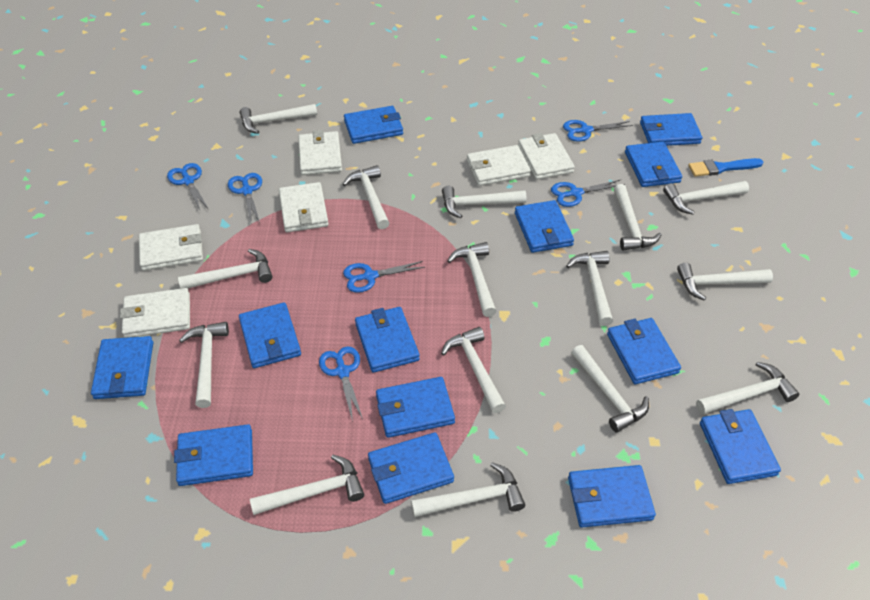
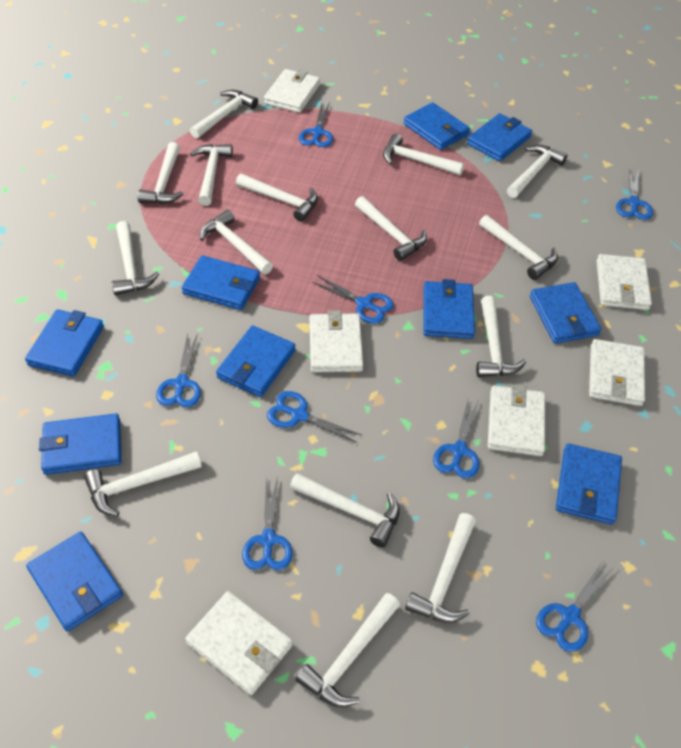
blue brush: [688,158,763,177] = 1 -> none = 0
blue scissors: [167,163,209,210] [228,173,262,223] [319,347,363,422] [343,261,425,293] [551,180,625,207] [563,120,633,142] = 6 -> [156,333,201,407] [242,476,293,570] [267,391,362,443] [299,102,333,147] [312,275,394,324] [433,400,480,478] [536,559,615,652] [616,168,653,220] = 8
blue wallet: [91,336,153,399] [174,424,253,486] [239,303,301,368] [344,106,403,144] [355,307,420,373] [368,432,454,504] [376,377,455,438] [515,200,574,253] [568,465,656,527] [607,318,681,384] [625,142,682,187] [640,113,702,146] [700,409,781,484] = 13 -> [25,309,104,377] [26,532,123,632] [39,413,121,475] [182,255,260,310] [216,326,296,397] [404,102,470,150] [423,279,475,339] [467,113,532,162] [530,282,601,343] [556,443,622,525] = 10

